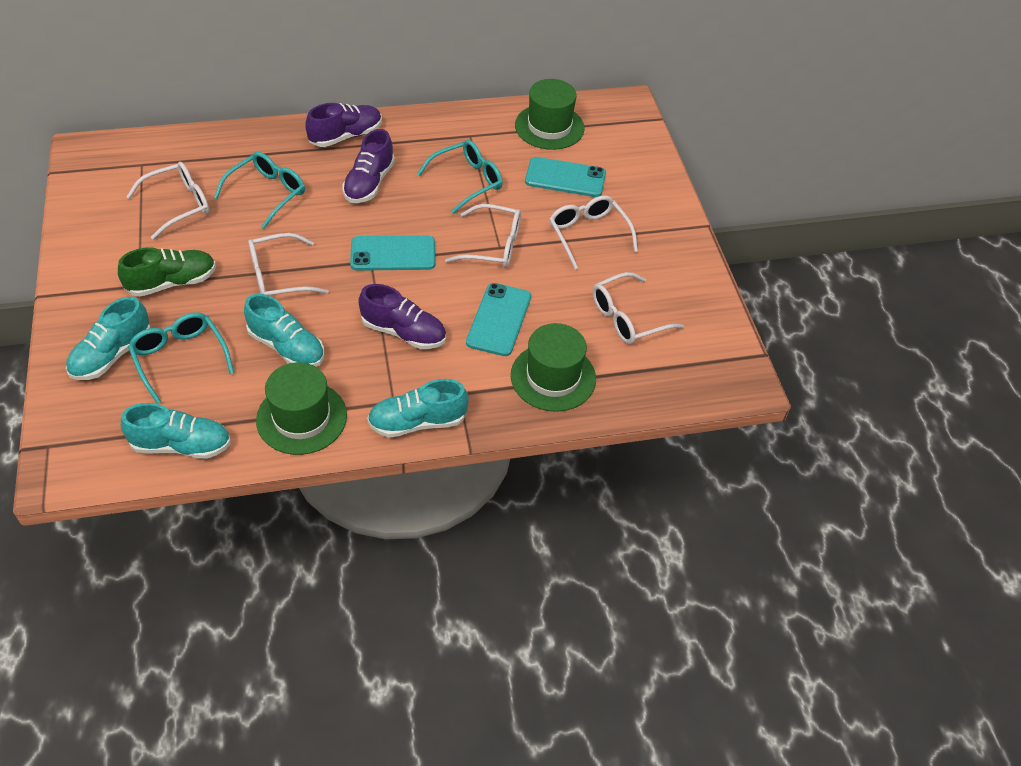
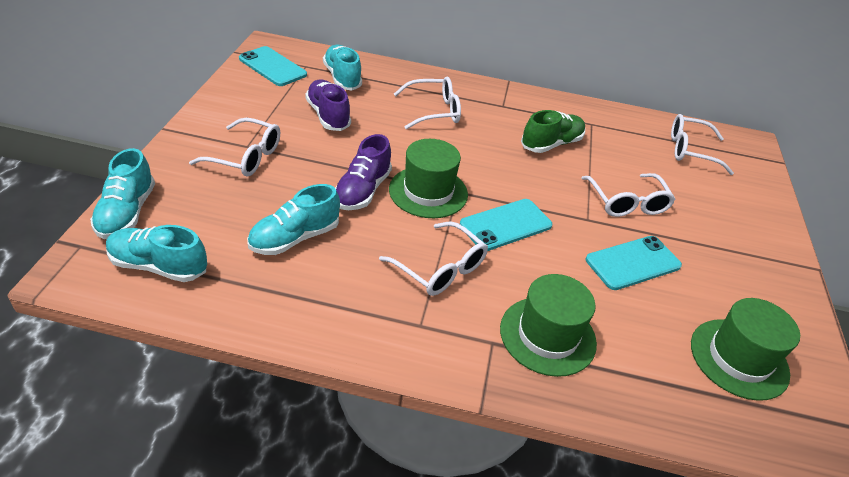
purple shoe: [305,103,382,147] [342,129,395,203] [359,284,446,349] = 3 -> [305,80,351,131] [335,134,392,210] = 2
turquoise glasses: [128,312,234,404] [214,152,305,229] [417,140,503,214] = 3 -> none = 0

